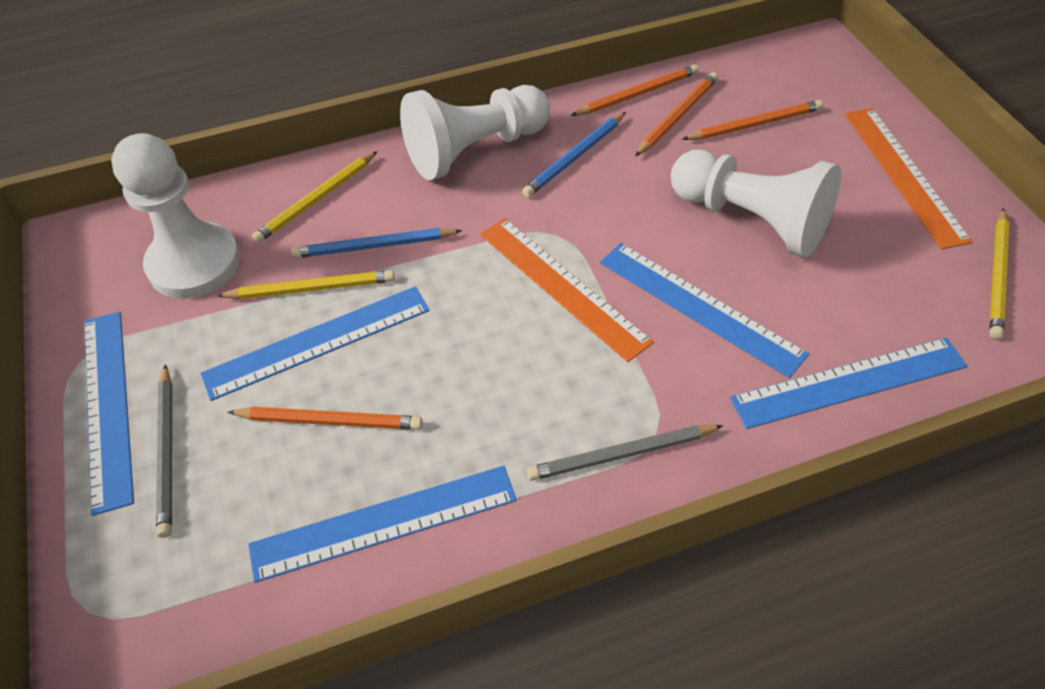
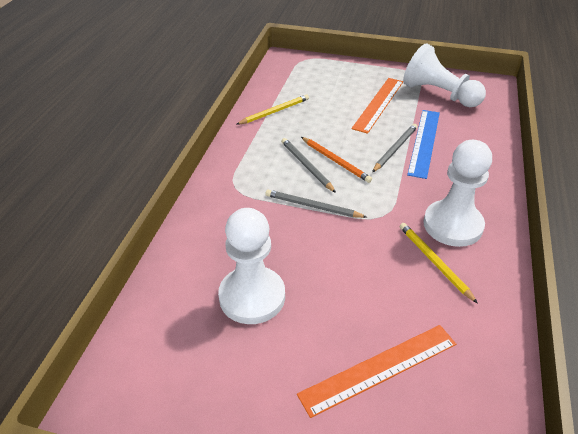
blue pencil: [291,228,462,258] [522,112,626,197] = 2 -> none = 0
blue ruler: [84,312,134,516] [201,286,430,401] [248,466,517,583] [600,243,809,378] [730,338,968,429] = 5 -> [407,110,440,179] = 1
grey pencil: [156,364,172,538] [527,425,723,481] = 2 -> [265,190,367,218] [281,138,336,193] [372,124,417,172] = 3
orange pencil: [228,407,423,430] [571,64,699,116] [635,72,718,156] [682,100,823,140] = 4 -> [301,137,372,183] = 1
yellow pencil: [217,270,395,299] [252,151,378,243] [990,208,1009,339] = 3 -> [236,94,309,125] [400,223,478,304] = 2

